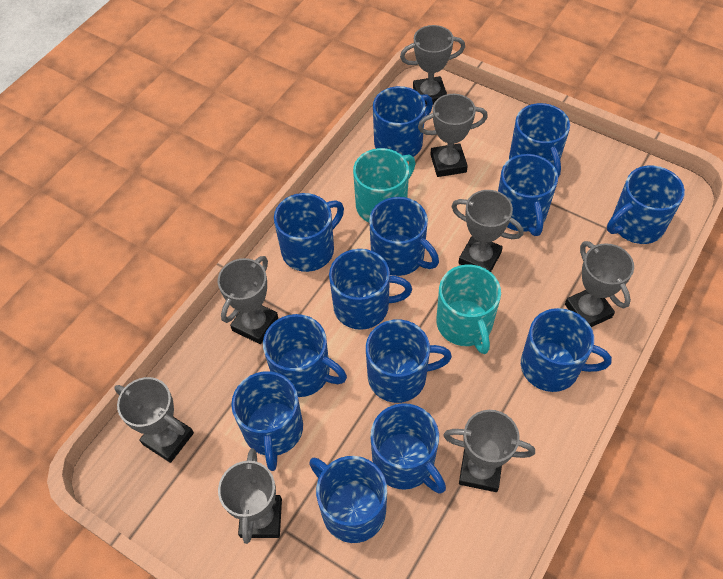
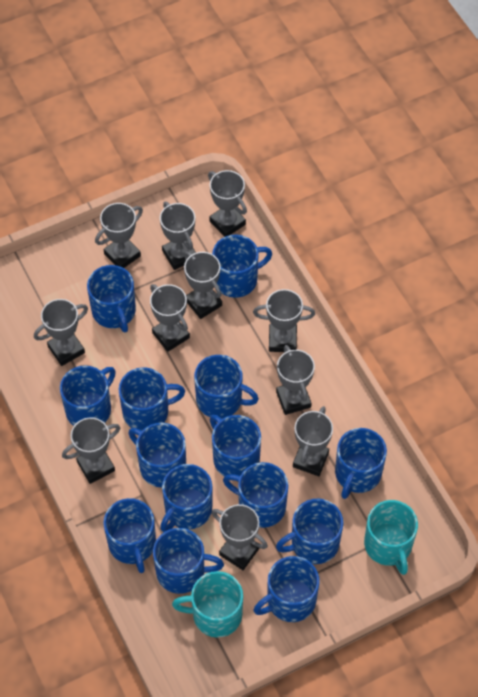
blue mug: [231,371,303,471] [263,314,347,397] [274,193,344,272] [309,456,387,543] [329,249,412,330] [366,319,452,403] [369,197,439,276] [370,403,446,494] [373,86,433,157] [498,154,558,236] [509,103,570,178] [521,308,612,392] [607,165,685,244] = 13 -> [60,365,116,426] [87,265,136,332] [103,498,156,573] [118,367,185,431] [128,423,186,488] [153,528,224,594] [160,464,212,532] [194,355,259,419] [210,415,261,477] [212,235,272,298] [223,462,288,528] [254,556,319,622] [276,499,343,564] [335,428,387,499] = 14
grey trophy: [114,377,194,463] [218,256,278,344] [218,449,282,544] [400,25,465,105] [418,94,488,177] [443,410,535,492] [452,190,524,272] [565,241,634,327] = 8 -> [34,299,88,366] [62,417,120,484] [95,203,143,268] [150,284,190,352] [160,202,196,270] [184,252,222,319] [208,170,247,237] [212,504,268,570] [253,289,315,352] [276,345,315,415] [293,406,333,476] = 11

